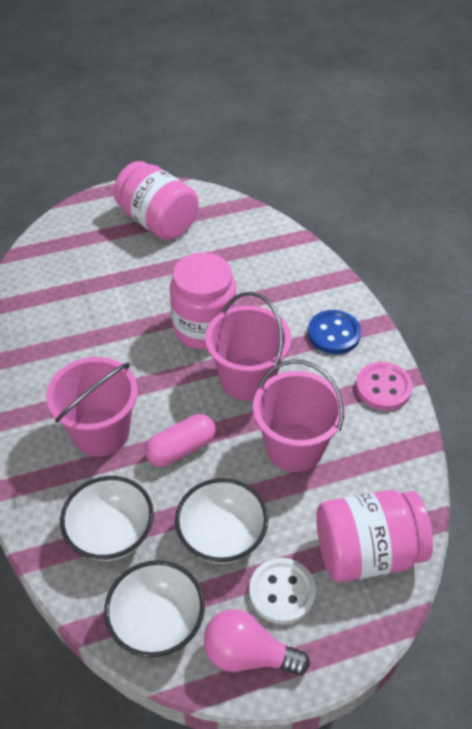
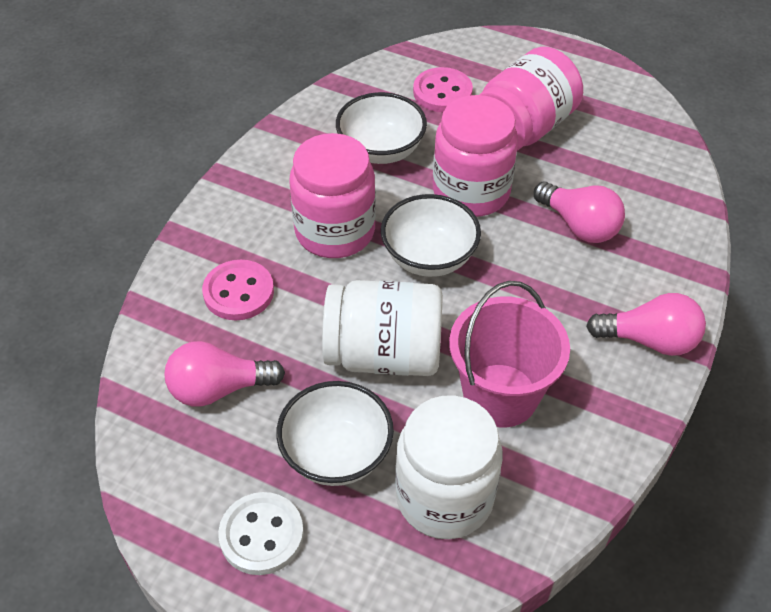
blue button: [308,310,361,354] = 1 -> none = 0
pink bucket: [46,357,138,457] [205,292,291,401] [253,360,345,472] = 3 -> [449,281,570,427] = 1
pink button: [356,362,413,410] = 1 -> [202,260,274,320] [413,67,473,112] = 2
pink capsule: [145,414,216,467] = 1 -> none = 0
pink light bulb: [204,609,310,675] = 1 -> [164,341,285,407] [534,182,625,243] [586,293,706,356] = 3
white jar: none = 0 -> [322,280,442,376] [395,395,503,539] = 2

